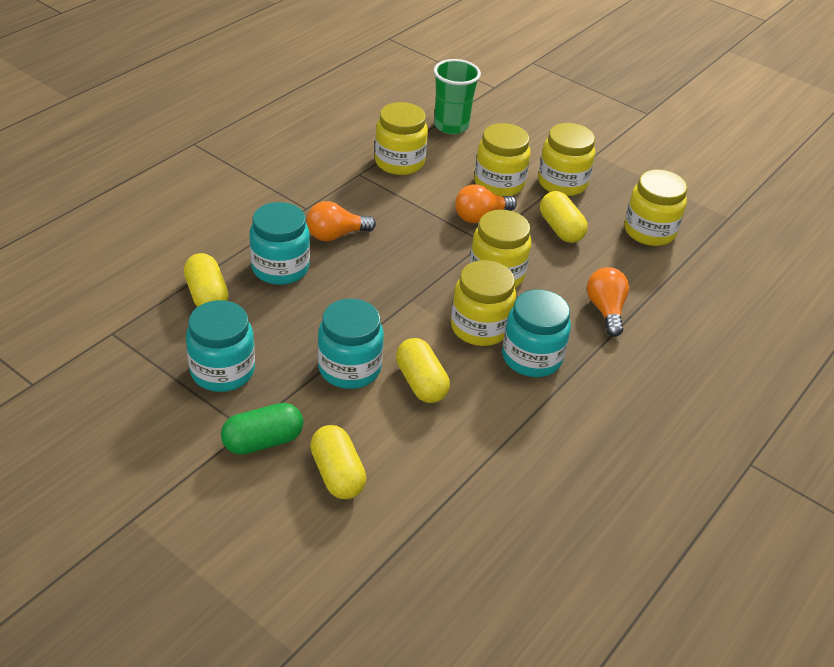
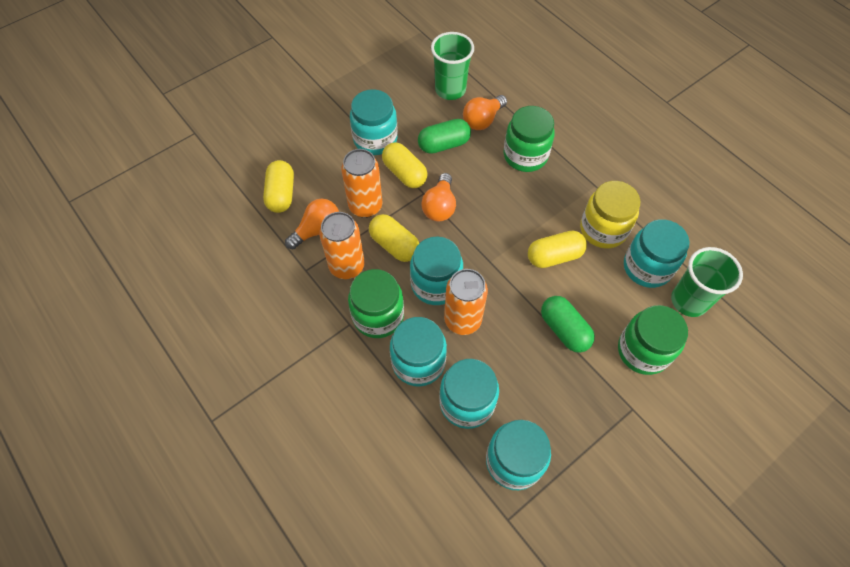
green capsule: [221,403,303,455] = 1 -> [418,119,471,154] [541,296,595,353] = 2
green cup: [434,59,481,134] = 1 -> [431,32,474,100] [671,247,743,317] = 2
green jar: none = 0 -> [348,269,404,338] [504,106,555,172] [618,305,688,375] = 3
orange can: none = 0 -> [319,212,365,279] [341,149,382,218] [444,269,488,335] = 3
turquoise jar: [186,300,255,392] [250,202,310,285] [318,299,384,389] [502,289,571,377] = 4 -> [350,89,398,155] [390,317,447,386] [410,237,463,305] [439,359,499,429] [486,420,551,490] [624,219,690,288] = 6
yellow jar: [375,102,428,175] [451,260,516,346] [470,210,532,287] [474,123,530,196] [538,123,595,196] [624,169,687,246] = 6 -> [580,181,640,249] = 1

